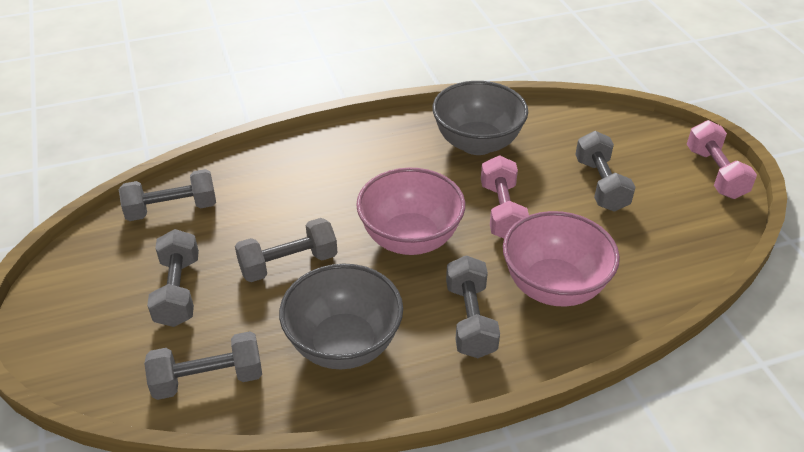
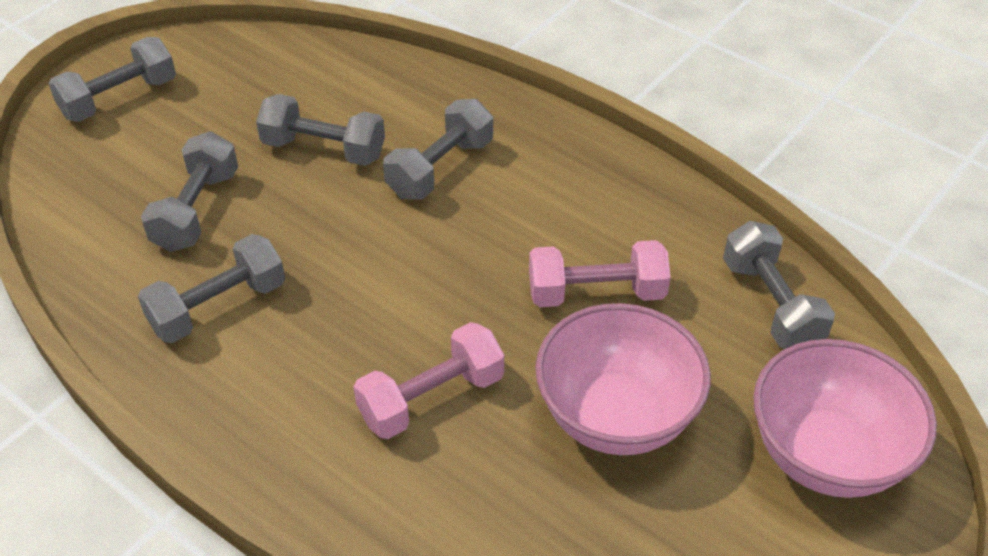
grey bowl: [279,264,403,369] [432,81,528,155] = 2 -> none = 0

